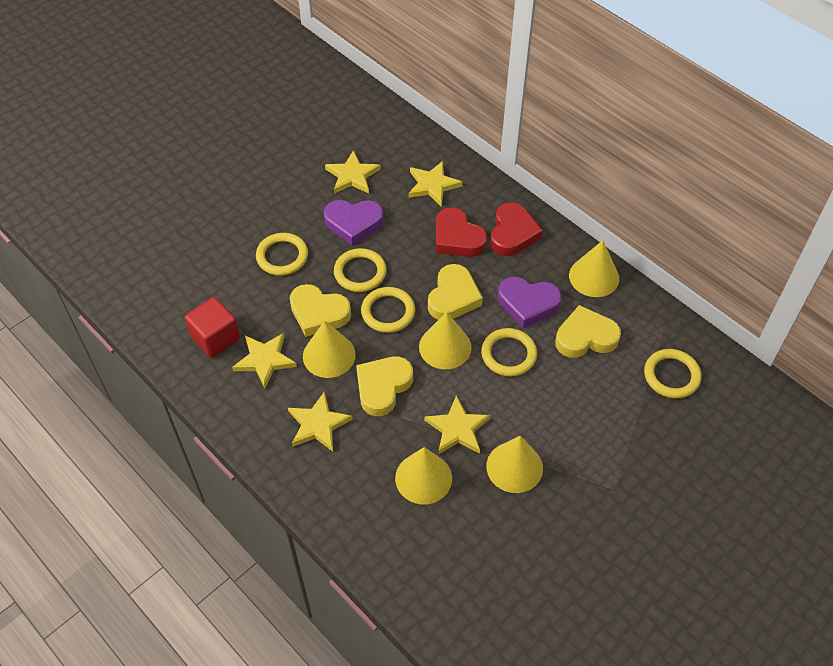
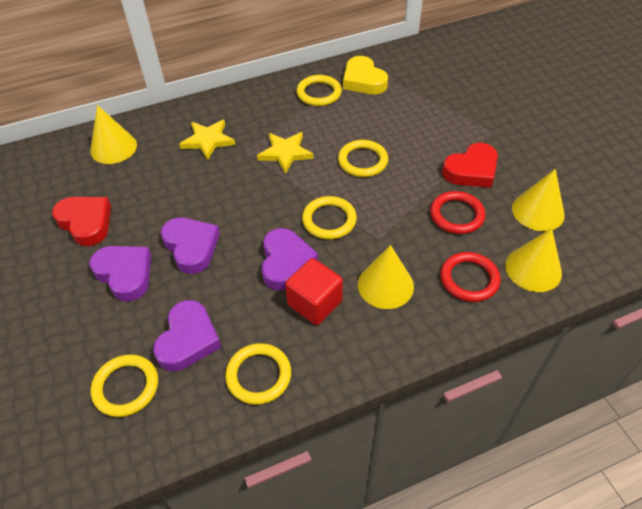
purple heart: [324,200,384,246] [498,277,561,328] = 2 -> [89,246,151,301] [153,300,221,371] [161,218,220,274] [262,228,318,291] = 4
red ring: none = 0 -> [430,191,485,234] [440,252,500,302] = 2
yellow cone: [303,321,356,378] [395,447,452,504] [419,312,472,369] [486,436,543,493] [569,240,619,297] = 5 -> [90,105,137,164] [358,245,414,309] [505,228,562,292] [512,169,565,231] = 4
yellow heart: [290,284,351,337] [356,356,413,416] [428,264,483,320] [555,305,621,358] = 4 -> [343,56,388,94] = 1
yellow star: [232,333,297,388] [288,391,353,452] [325,150,381,194] [408,161,463,206] [424,396,490,455] = 5 -> [179,120,236,160] [257,132,314,174] = 2

